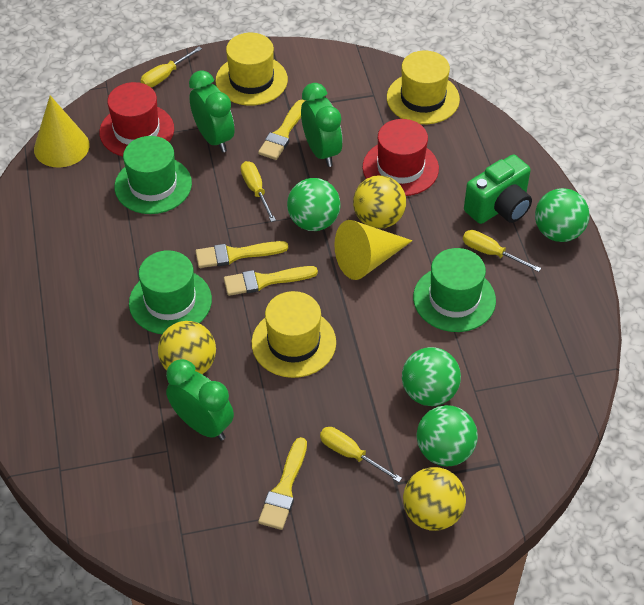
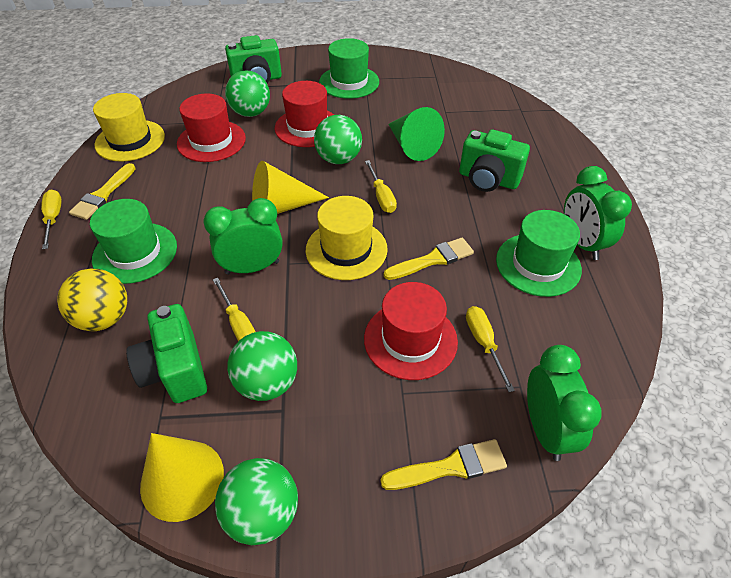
green camera: [464,155,532,224] = 1 -> [126,304,207,403] [225,35,282,83] [459,130,530,192] = 3
green cone: none = 0 -> [388,107,445,161] = 1
red hat: [99,82,174,156] [363,119,439,196] = 2 -> [177,94,246,162] [275,81,334,147] [364,282,458,380] = 3
yellow ball: [158,321,216,374] [353,175,406,229] [403,467,466,531] = 3 -> [57,269,127,331] = 1
yellow brush: [196,241,288,268] [224,266,318,296] [258,100,305,160] [258,437,307,530] = 4 -> [69,163,136,220] [380,439,507,490] [384,237,474,280] = 3
yellow hat: [216,33,288,106] [252,291,336,378] [387,50,460,124] = 3 -> [93,93,165,161] [306,196,388,280] = 2

